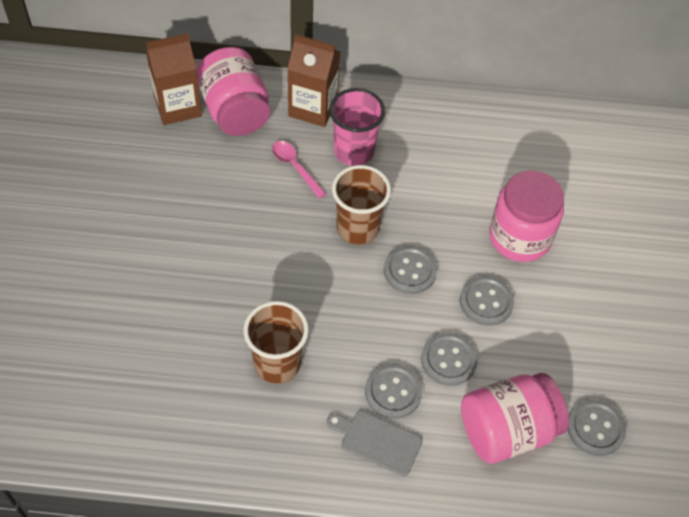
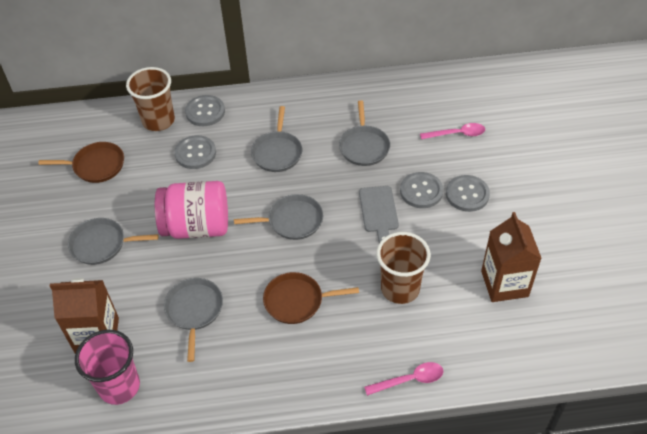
brown pan: none = 0 -> [38,142,124,183] [263,272,359,324] = 2
grey button: [365,364,422,419] [384,246,437,294] [421,333,478,386] [460,276,514,326] [567,399,626,456] = 5 -> [174,135,216,169] [185,95,225,126] [400,172,444,208] [446,175,490,212] = 4
grey pan: none = 0 -> [68,218,158,265] [164,278,223,362] [234,194,323,240] [251,106,302,172] [339,100,390,166] = 5
pink jar: [196,47,270,136] [461,373,569,464] [489,170,564,262] = 3 -> [155,181,228,239] = 1
pink spoon: [272,141,326,199] = 1 -> [364,362,444,396] [420,123,485,139] = 2

